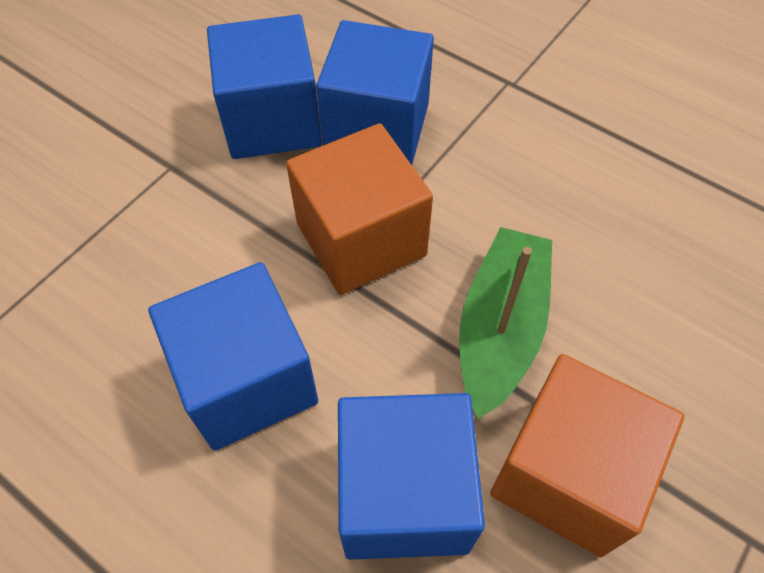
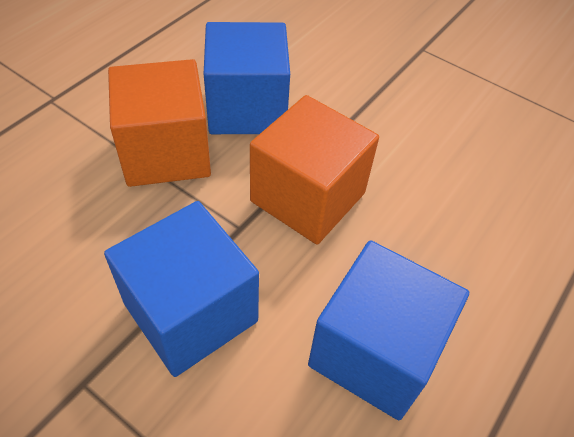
blue cube: [148,262,318,451] [207,14,322,159] [316,20,434,165] [338,393,485,560] = 4 -> [104,201,259,377] [204,22,290,134] [308,240,469,420] = 3
green boat: [459,227,552,419] = 1 -> none = 0

